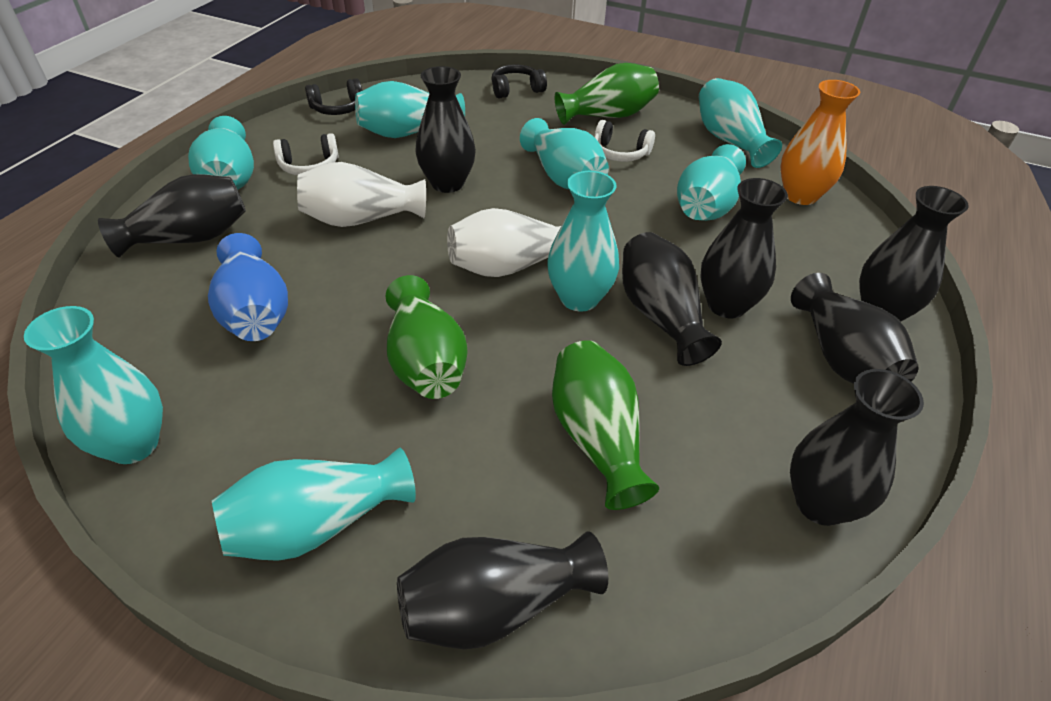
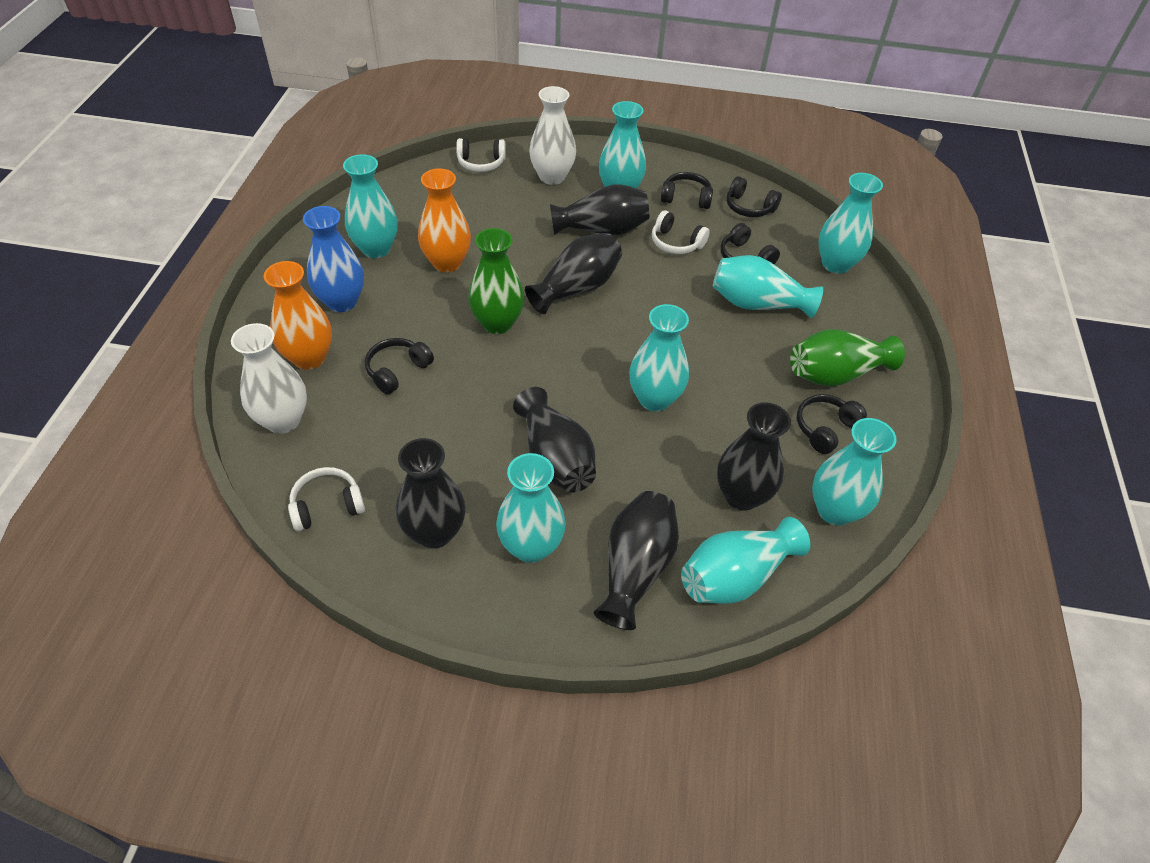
black headphones: [305,78,362,115] [491,64,547,99] = 2 -> [365,338,434,395] [661,172,713,209] [720,223,780,264] [727,176,782,217] [797,394,867,454] = 5
black vase: [98,174,246,257] [397,531,608,649] [415,66,476,193] [622,232,722,366] [700,178,788,318] [790,369,924,526] [791,273,919,384] [859,186,969,322] = 8 -> [396,438,465,549] [513,387,596,493] [525,233,622,314] [550,184,649,235] [594,491,679,630] [717,402,791,511] = 6
green vase: [385,275,468,399] [552,340,659,510] [555,63,659,125] = 3 -> [468,228,524,334] [790,329,905,387] = 2
orange vase: [781,80,860,205] = 1 -> [264,261,332,370] [418,168,471,272] = 2
white headphones: [273,133,339,175] [594,120,655,162] = 2 -> [288,467,365,531] [456,138,506,172] [652,210,710,254] = 3

